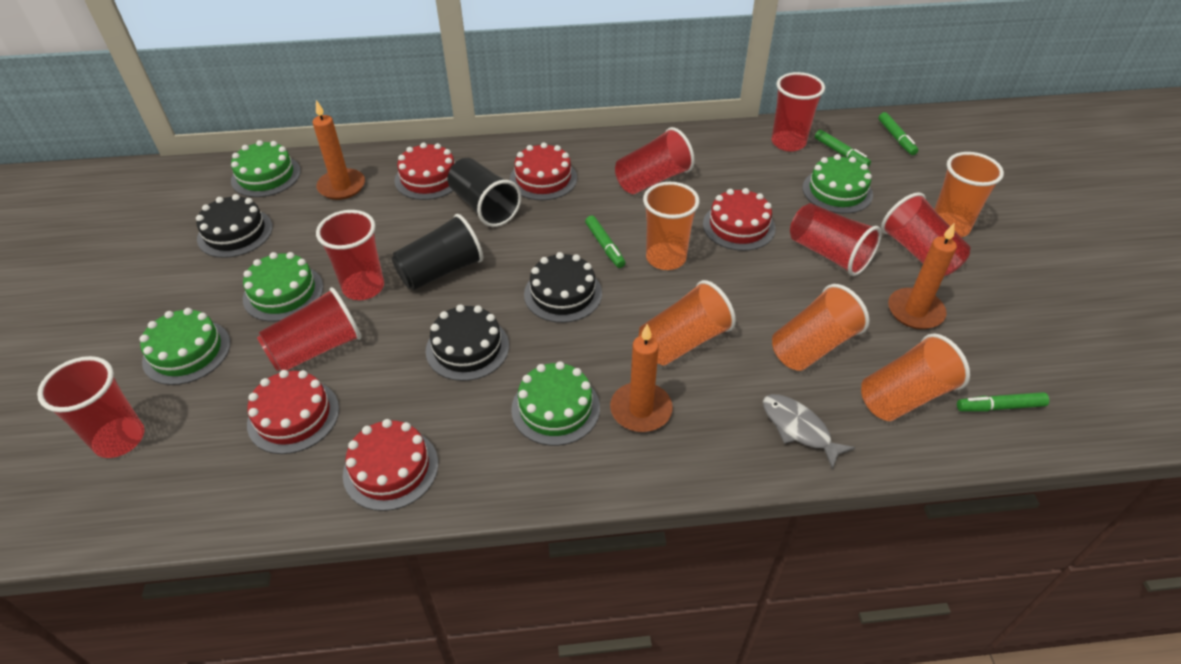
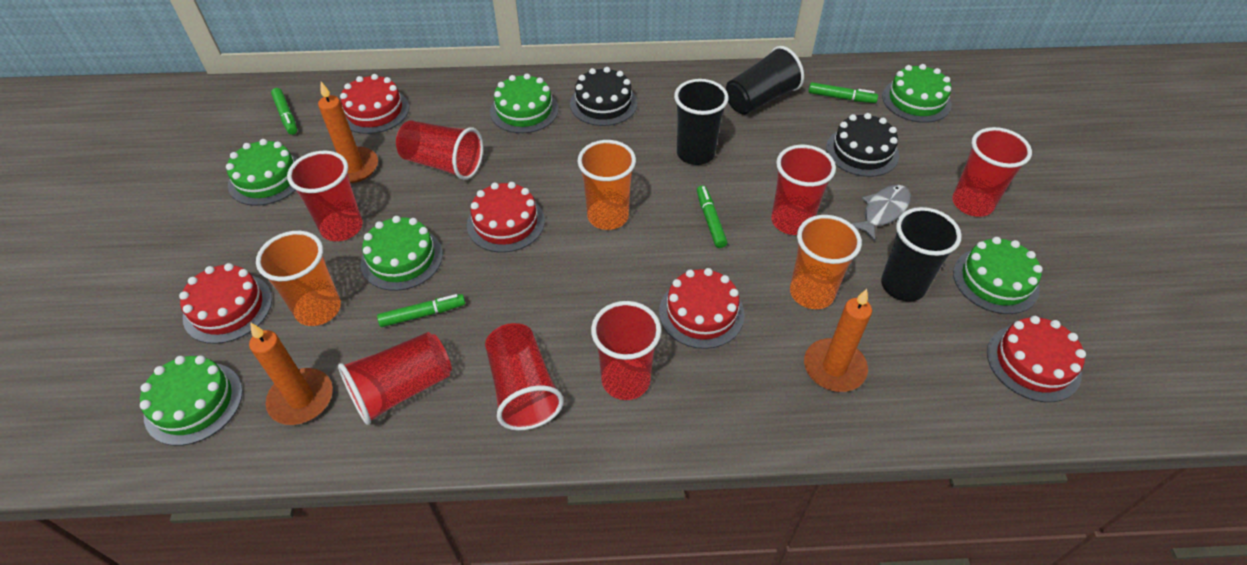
black cake: [196,194,273,258] [426,304,509,381] [524,252,602,323] = 3 -> [570,67,637,126] [826,113,899,177] = 2
black cup: [392,214,483,290] [448,158,521,227] = 2 -> [674,79,729,165] [726,46,804,115] [881,207,962,302] = 3
green cake: [140,308,230,385] [231,140,301,197] [243,252,323,322] [511,361,600,446] [803,154,873,214] = 5 -> [140,355,243,446] [226,139,298,206] [361,216,443,291] [490,73,559,133] [882,64,952,123] [953,237,1043,314] = 6
orange cup: [639,280,736,365] [643,182,700,270] [772,284,869,371] [861,333,970,421] [934,152,1004,237] = 5 -> [256,231,341,326] [578,140,636,230] [790,215,862,309] = 3

